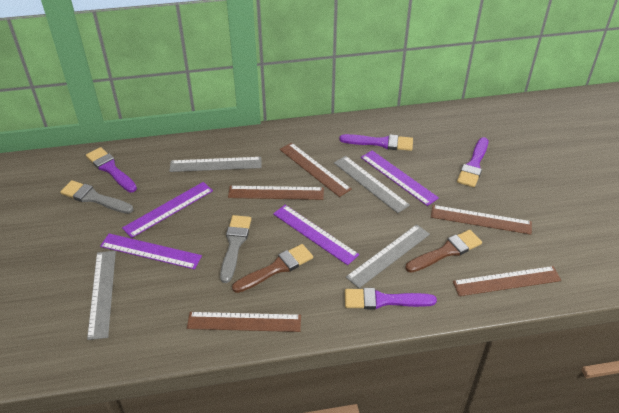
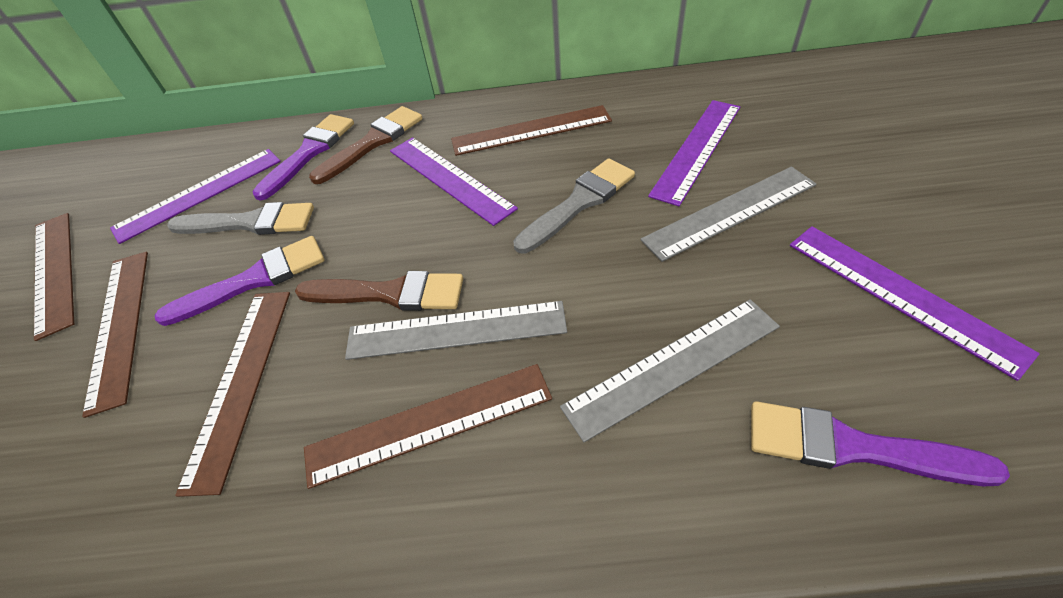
grey ruler: [87,251,116,340] [169,157,262,172] [334,156,410,213] [346,224,430,288] = 4 -> [345,301,567,360] [560,299,780,442] [641,167,816,262] = 3
purple brush: [86,147,137,192] [339,134,413,151] [345,288,437,309] [457,137,488,187] = 4 -> [155,236,325,326] [253,114,354,201] [751,401,1010,486] = 3

